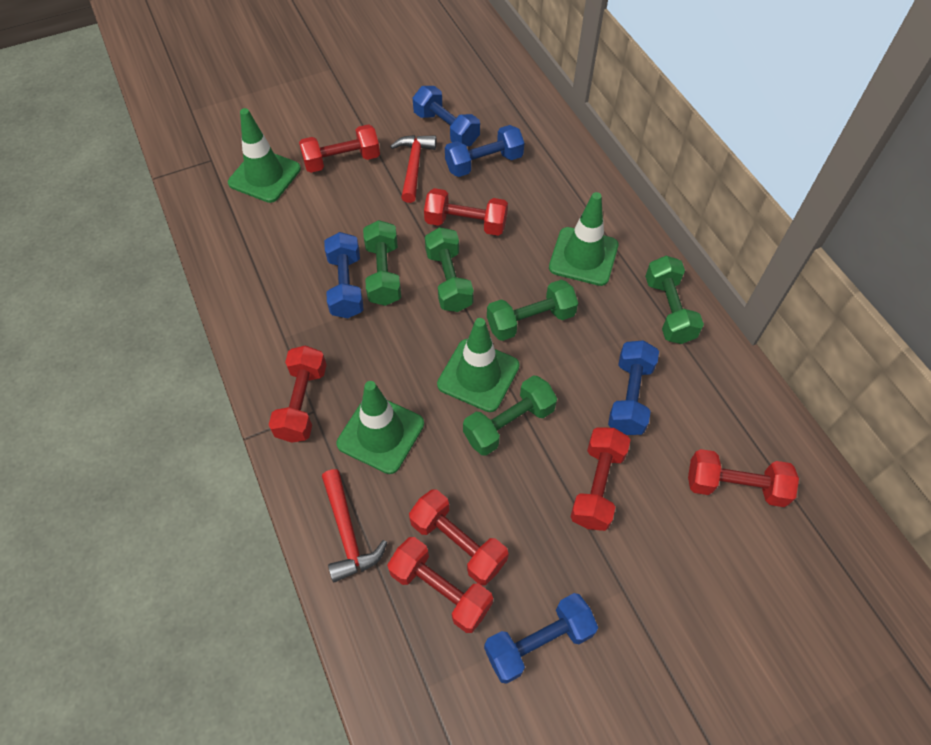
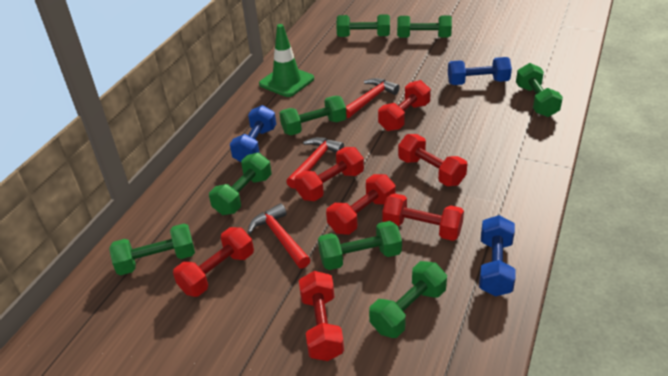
blue dumbbell: [324,232,364,318] [413,86,480,146] [445,125,524,177] [484,593,598,684] [608,340,659,435] = 5 -> [230,105,276,162] [448,57,512,85] [479,215,516,296] = 3
green dumbbell: [363,220,401,306] [425,227,474,312] [463,375,557,456] [487,280,578,341] [645,256,704,344] = 5 -> [109,224,195,275] [209,153,272,215] [279,96,347,135] [318,221,402,270] [336,14,390,37] [369,261,447,338] [397,15,452,38] [516,63,563,117] = 8
green traffic cone: [228,108,301,203] [337,381,424,474] [437,318,520,412] [549,192,619,286] = 4 -> [259,24,314,97] = 1
red hammer: [322,469,387,583] [390,135,436,203] = 2 -> [248,203,311,269] [286,137,344,189] [346,78,400,118] = 3

